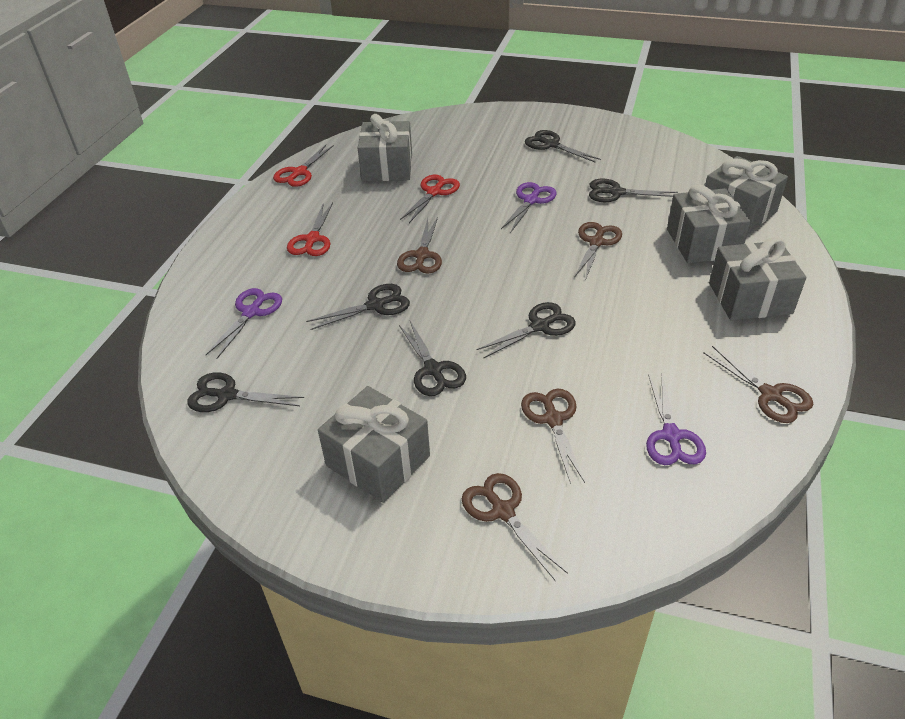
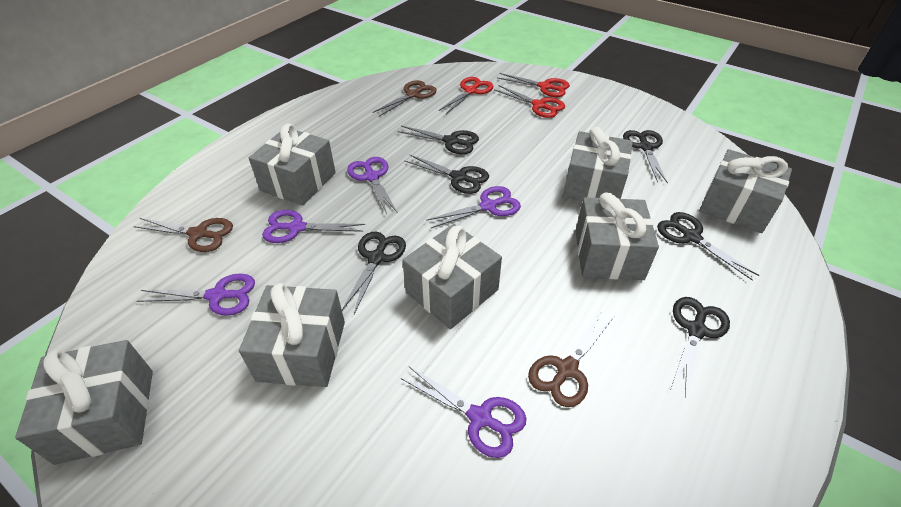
brown scissors: [397,217,442,274] [462,473,568,580] [521,389,585,484] [574,222,622,281] [703,346,813,423] = 5 -> [133,218,233,252] [372,80,437,117] [528,311,614,407] = 3
grey gift: [318,386,430,503] [358,114,412,181] [667,184,751,263] [705,156,788,233] [709,237,806,321] = 5 -> [15,340,153,465] [239,283,345,387] [249,123,336,205] [402,224,502,329] [563,127,633,201] [575,193,659,280] [699,149,792,233] = 7
purple scissors: [206,288,282,359] [501,182,557,232] [646,374,706,465] = 3 -> [137,273,255,316] [262,210,365,243] [347,157,398,214] [401,367,527,458] [426,186,521,228] = 5

